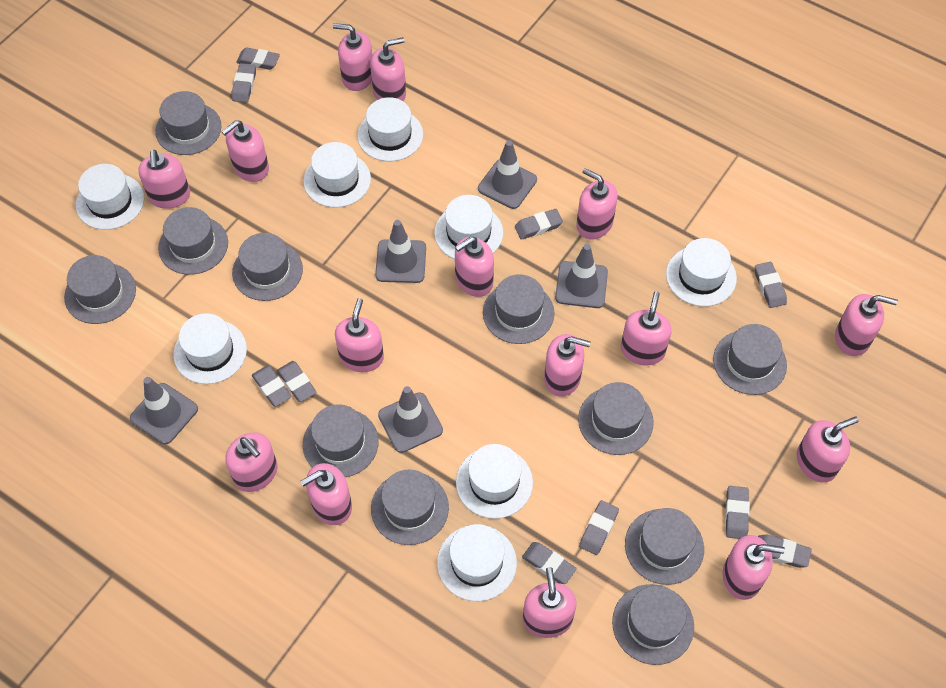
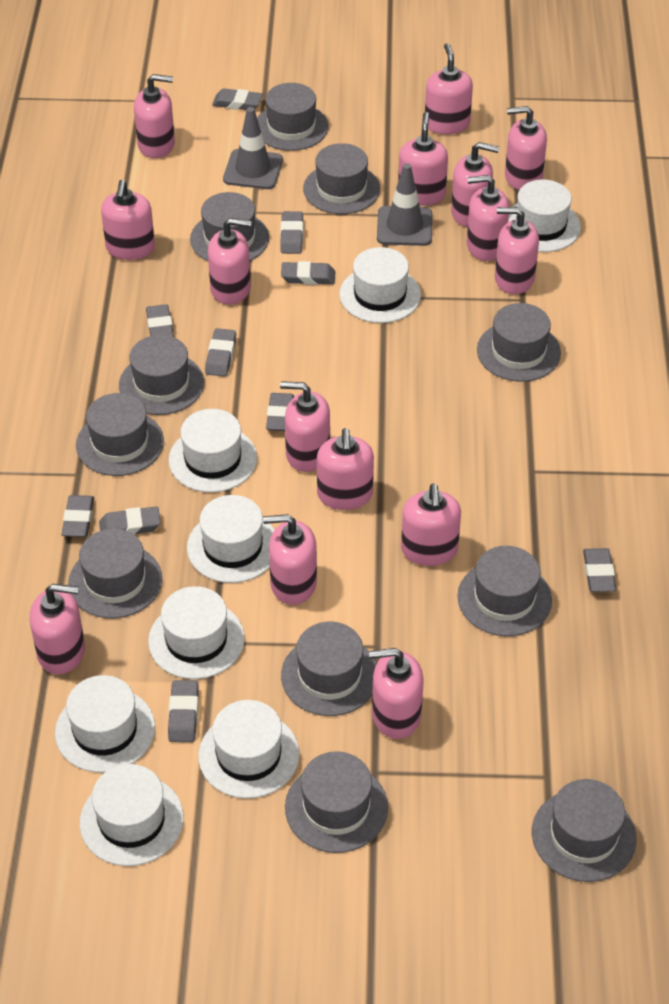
grey traffic cone: [130,377,198,444] [375,220,426,283] [378,386,443,453] [478,140,537,209] [555,244,608,308] = 5 -> [223,107,283,189] [377,163,432,246] = 2

